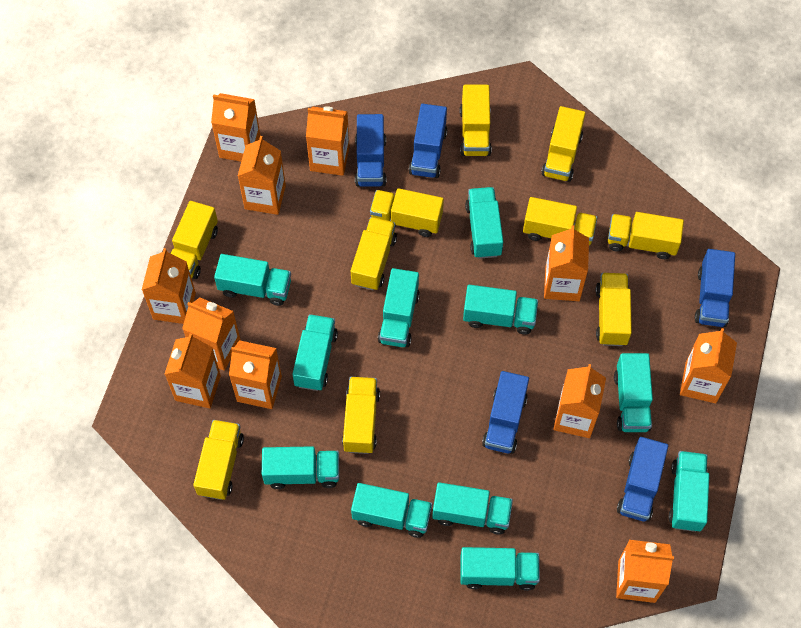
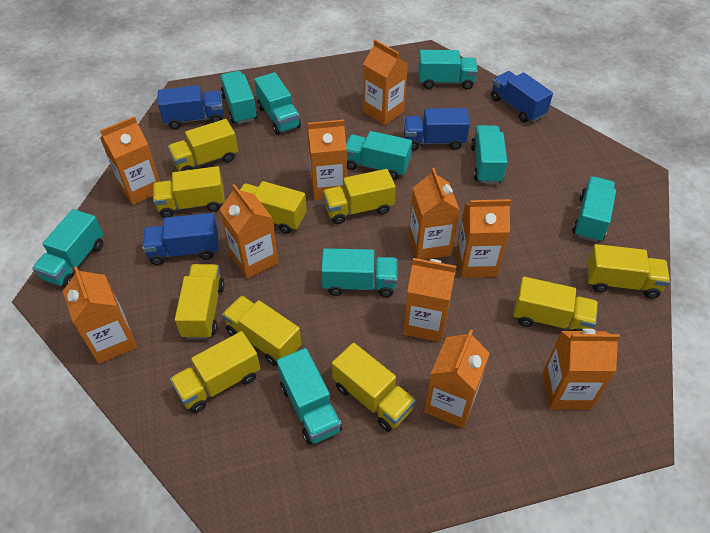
blue truck: [355,114,386,187] [409,104,447,178] [482,371,529,454] [617,437,668,522] [695,249,735,327] = 5 -> [142,213,219,265] [158,85,224,129] [404,108,470,150] [491,71,553,122] = 4
orange carton: [142,248,196,324] [165,333,221,408] [182,298,241,371] [211,93,260,162] [229,340,282,409] [238,136,286,215] [306,106,350,176] [544,225,589,301] [553,364,606,438] [616,540,674,603] [680,328,737,403] = 11 -> [63,266,137,364] [100,116,160,205] [219,184,279,279] [307,120,347,200] [363,40,408,125] [403,258,456,342] [408,168,460,260] [424,329,490,428] [456,199,511,278] [543,328,620,410] = 10
turquoise truck: [214,254,291,306] [262,446,339,489] [292,314,338,391] [351,483,432,538] [378,268,420,347] [432,482,513,535] [460,547,540,591] [463,285,538,335] [465,187,503,259] [614,353,653,432] [668,451,709,532] = 11 -> [32,209,104,287] [220,71,258,124] [254,72,301,135] [277,348,342,445] [321,248,398,297] [346,131,412,180] [418,50,478,90] [471,125,507,184] [572,176,616,242] = 9

